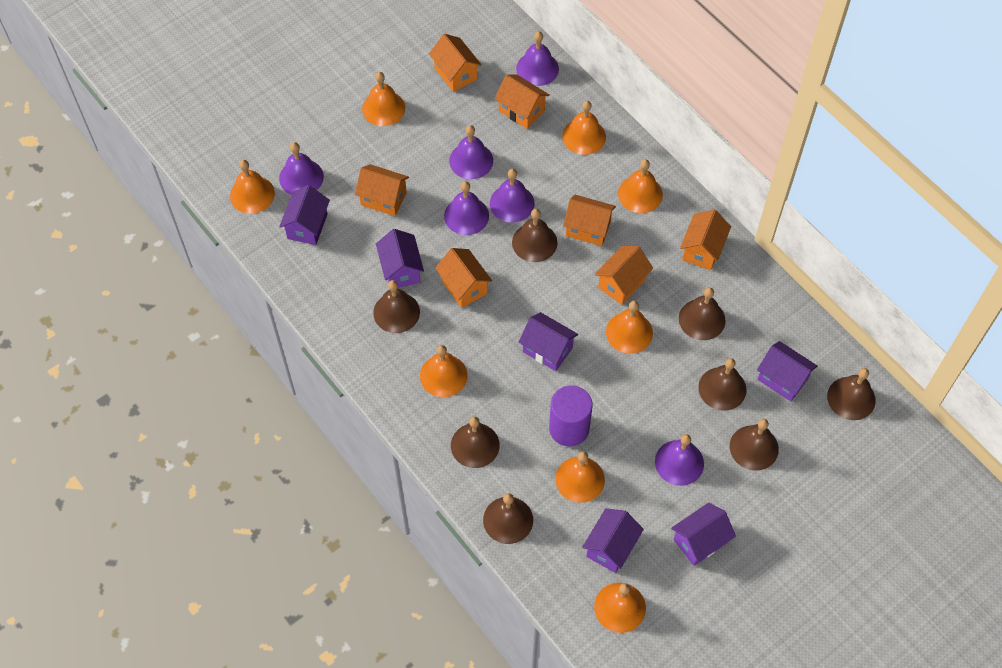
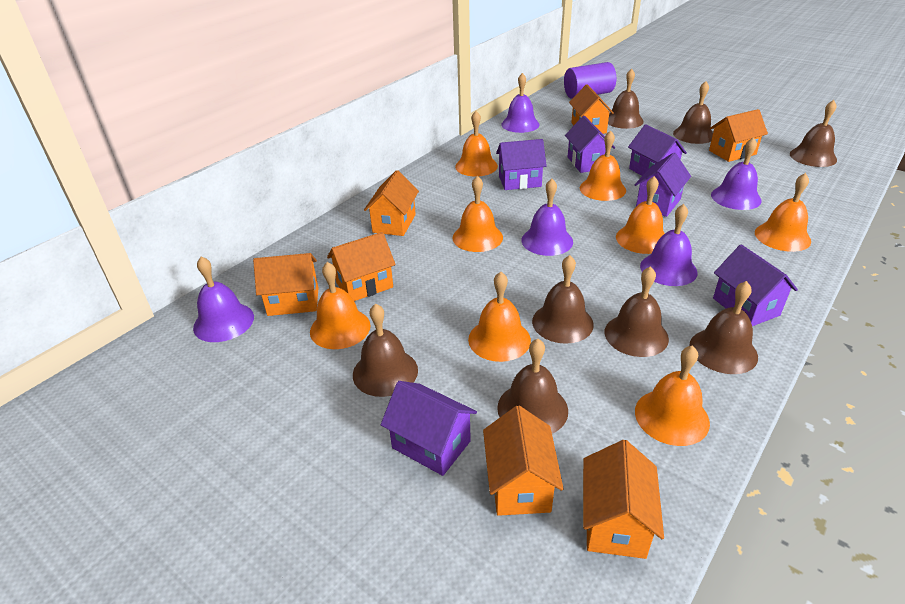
purple bell: [279,142,324,195] [444,181,489,235] [449,125,493,179] [490,169,535,223] [516,31,559,86] [655,434,704,486] = 6 -> [193,257,254,342] [501,73,540,133] [522,179,573,256] [640,204,698,286] [711,137,761,210] = 5

